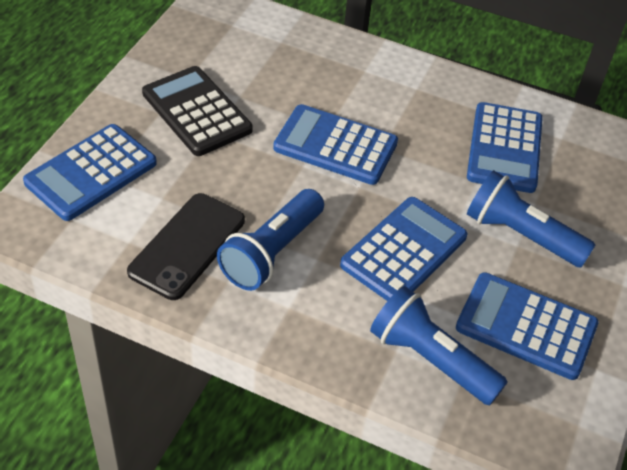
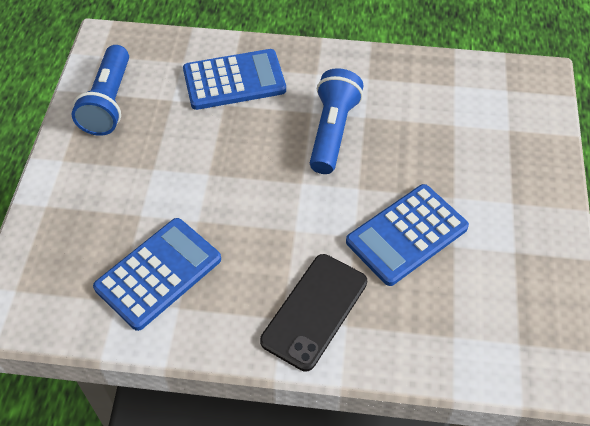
black calculator: [142,66,253,156] = 1 -> none = 0
blue calculator: [23,124,157,221] [273,104,398,185] [340,197,467,301] [456,272,599,380] [467,102,543,193] = 5 -> [93,218,221,331] [183,49,286,110] [346,184,469,286] = 3
blue flashlight: [217,189,324,291] [370,286,508,405] [467,170,595,267] = 3 -> [72,45,129,136] [310,68,363,174] = 2

